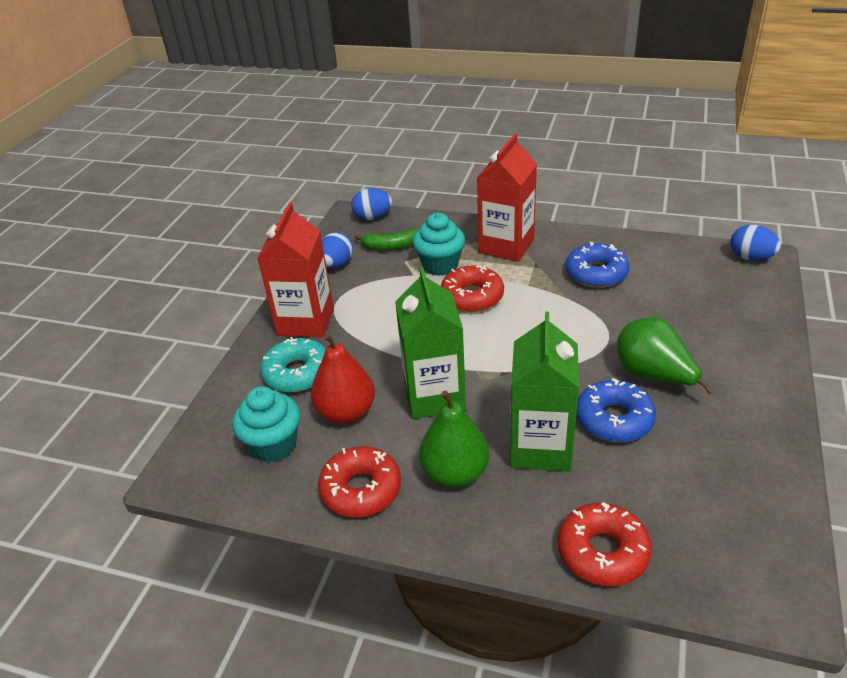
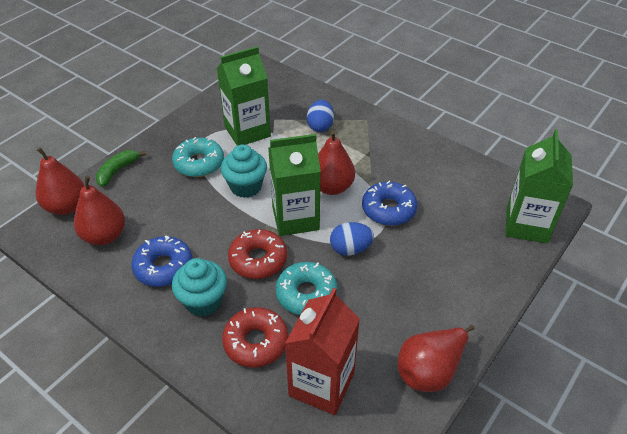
blue egg: [322,232,353,268] [351,188,392,220] [730,225,781,260] = 3 -> [307,100,334,132] [330,222,374,256] = 2
green carton: [395,267,466,419] [510,312,579,471] = 2 -> [217,46,271,146] [268,134,321,236] [505,130,573,244] = 3
green pear: [419,391,489,488] [617,318,714,395] = 2 -> none = 0
red carton: [257,203,334,337] [477,134,537,262] = 2 -> [285,288,360,415] = 1
red donut: [318,446,401,518] [441,265,504,312] [558,502,652,586] = 3 -> [222,307,288,368] [228,229,287,279] = 2
red pear: [311,333,375,424] = 1 -> [36,147,84,215] [74,176,125,245] [318,130,355,195] [398,325,475,392] = 4
turquoise donut: [260,337,326,392] = 1 -> [172,137,224,177] [276,262,338,315] = 2

